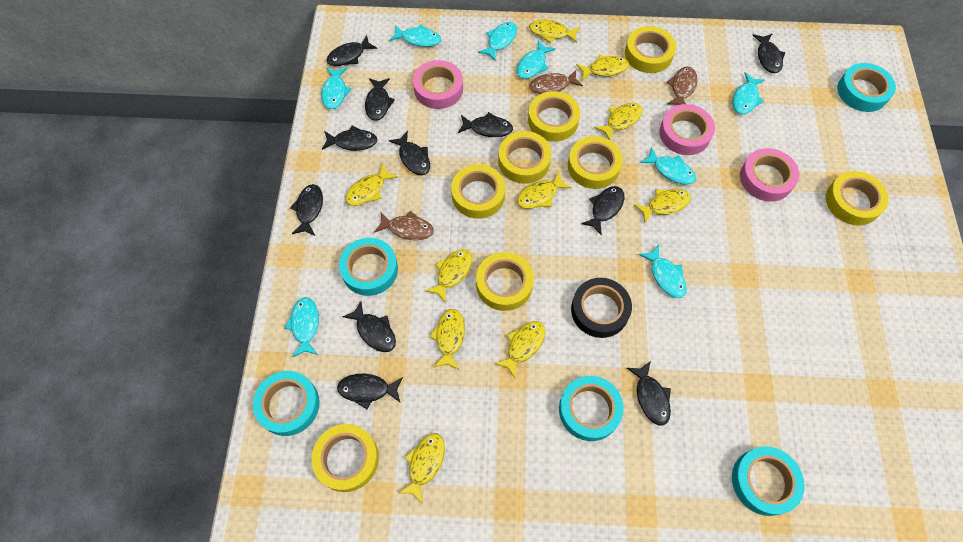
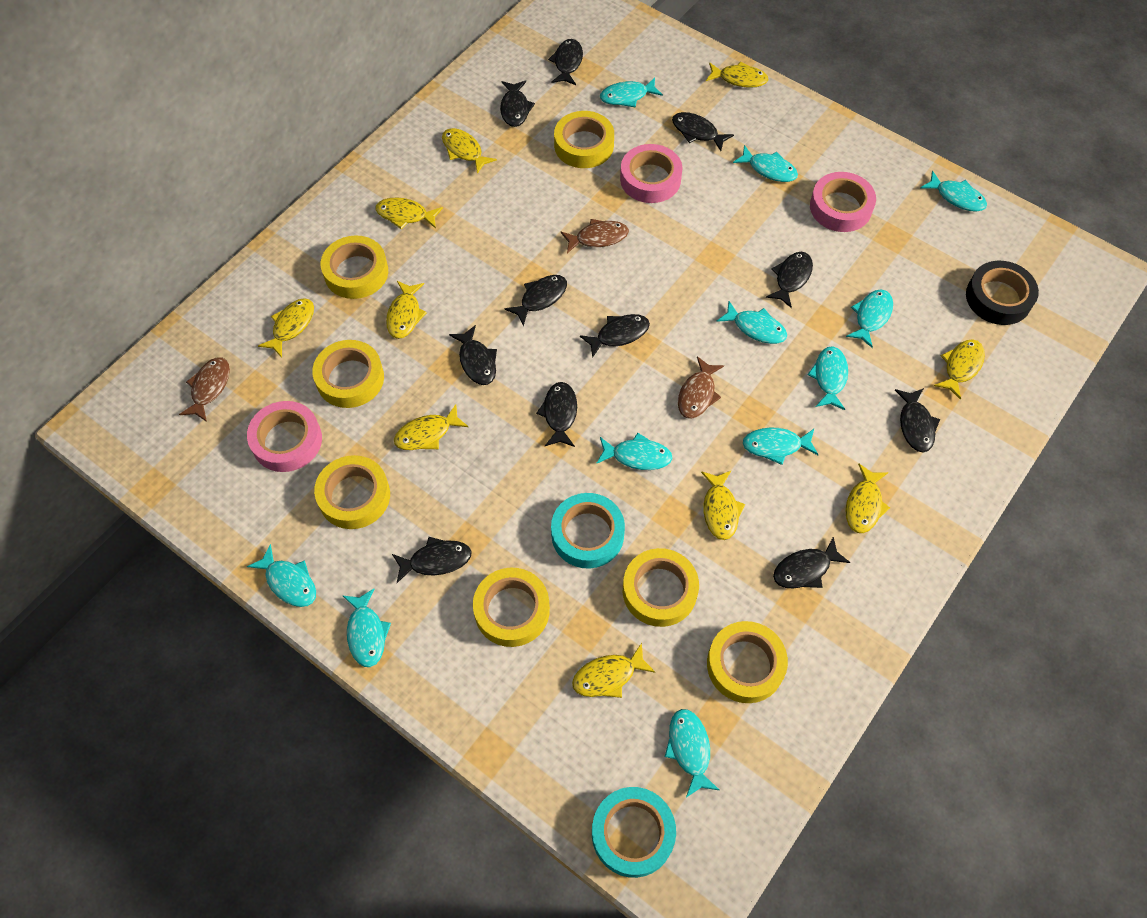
turquoise fish: [284,297,319,357] [321,68,351,109] [390,24,441,47] [478,22,517,61] [517,40,556,79] [639,245,687,298] [640,147,696,185] [733,72,765,114] = 8 -> [247,544,316,607] [343,589,391,667] [596,433,673,470] [600,77,663,108] [665,709,719,797] [716,301,787,344] [733,145,798,182] [743,427,819,465] [808,346,848,410] [846,289,893,348] [920,171,987,212] = 11
turquoise tape: [253,371,320,436] [339,238,398,296] [559,376,624,441] [732,446,805,516] [837,63,896,112] = 5 -> [551,493,625,569] [592,787,676,878] = 2
yellow tape: [311,424,379,492] [451,164,505,219] [476,252,534,311] [498,131,552,184] [528,91,580,142] [568,136,623,189] [625,26,676,73] [826,171,889,226] = 8 -> [312,340,384,408] [314,455,390,529] [321,235,388,299] [473,568,550,647] [554,111,614,168] [623,548,699,627] [707,621,788,703] = 7

